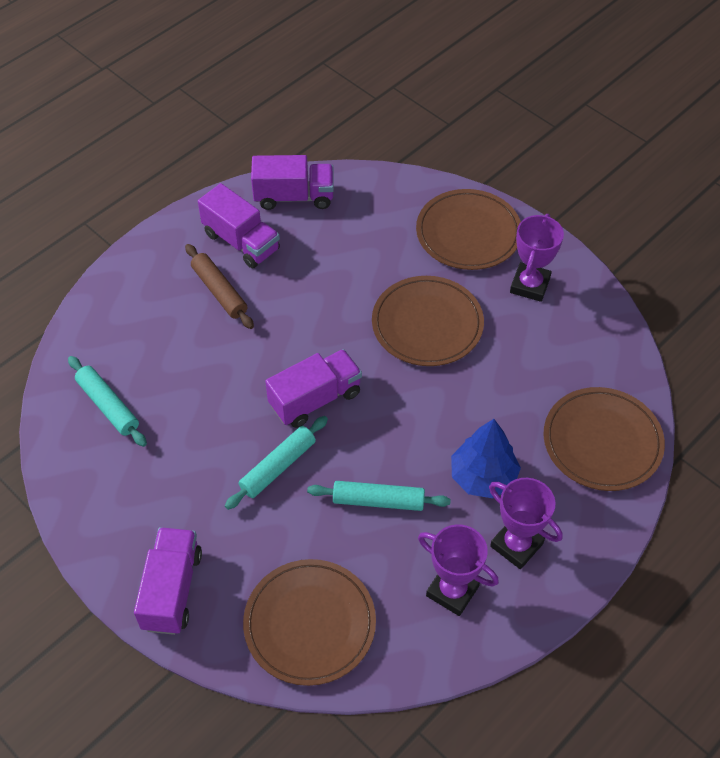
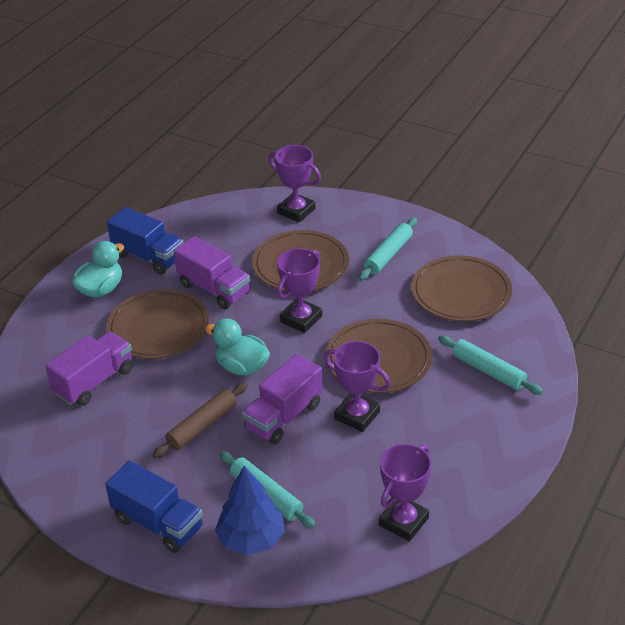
blue truck: none = 0 -> [105,461,203,553] [107,207,183,275] = 2
purple trophy: [418,525,499,616] [489,478,563,569] [510,214,564,302] = 3 -> [269,145,321,222] [277,248,322,333] [324,341,391,432] [379,444,432,542] = 4
purple truck: [134,527,202,635] [198,183,280,268] [251,155,334,210] [265,349,362,428] = 4 -> [45,331,133,406] [174,236,250,309] [242,354,323,445] = 3
turquoise duck: none = 0 -> [72,241,124,298] [205,318,270,376] = 2

